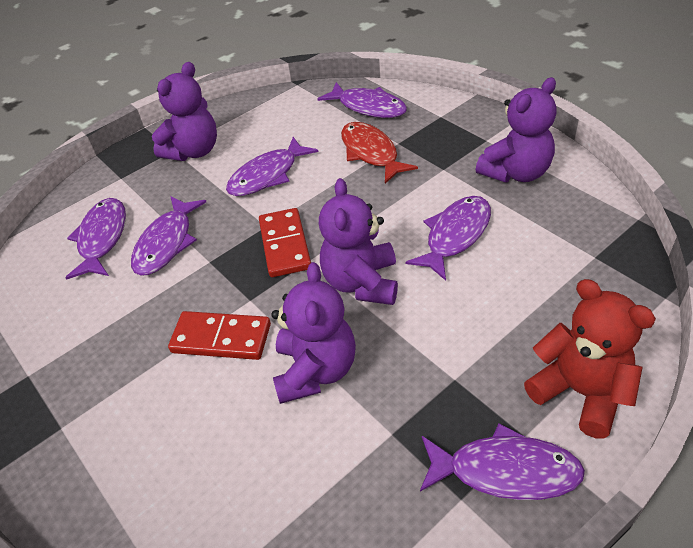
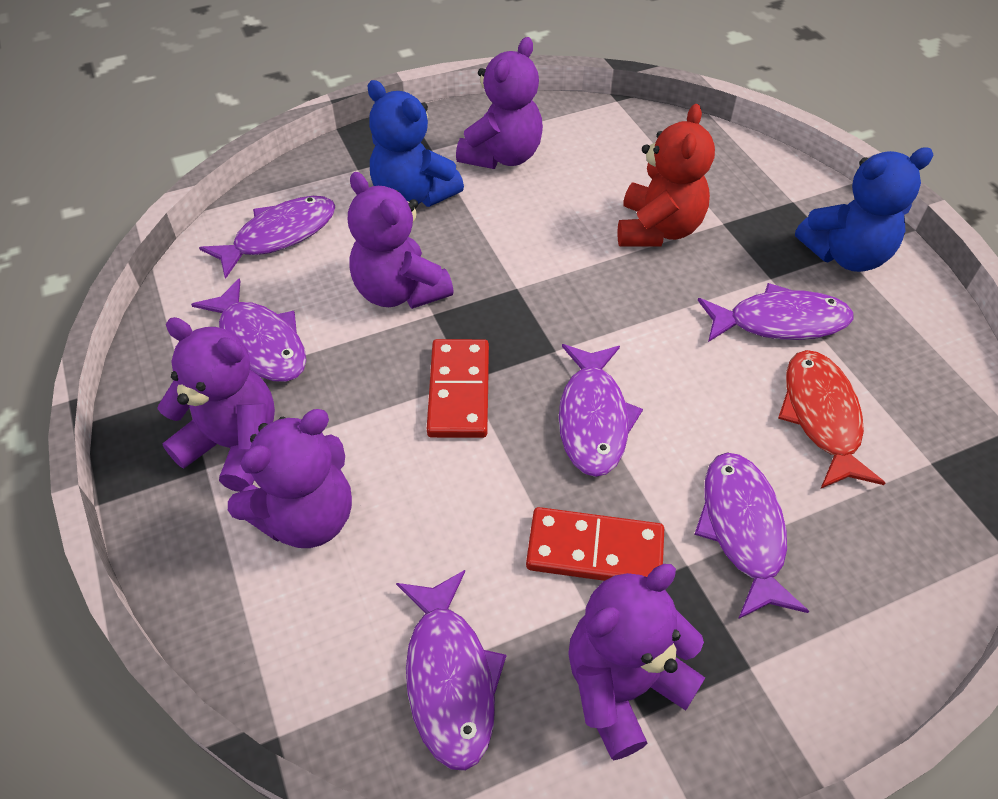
blue teddy bear: none = 0 -> [367,80,464,207] [795,147,933,272] = 2
purple teddy bear: [152,62,217,161] [271,262,356,404] [319,178,398,305] [476,77,556,183] = 4 -> [157,317,275,492] [228,409,352,548] [348,172,454,309] [456,37,543,169] [568,564,705,760] = 5

